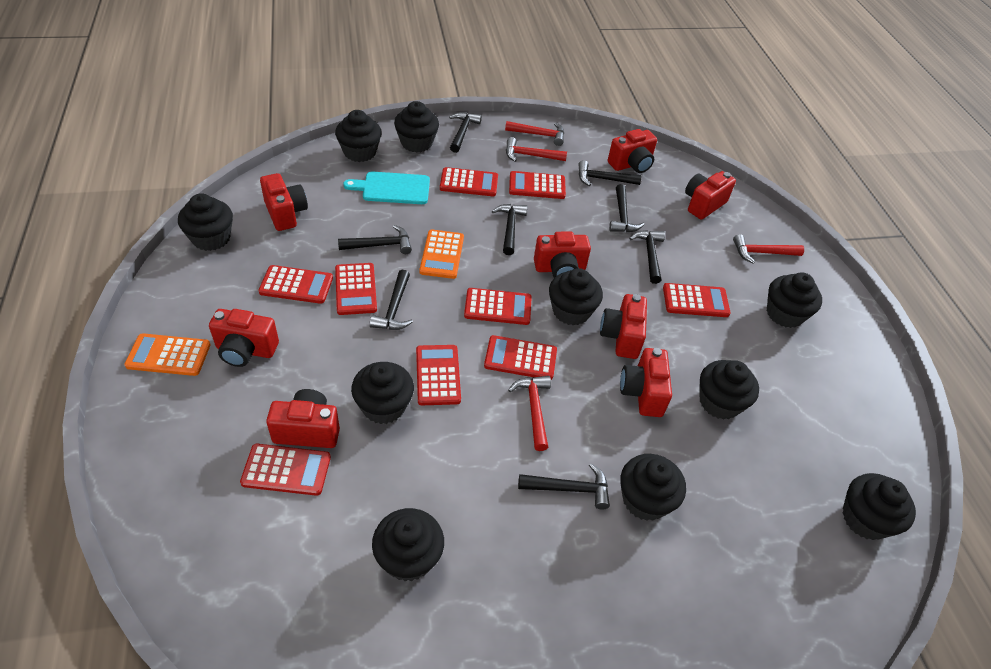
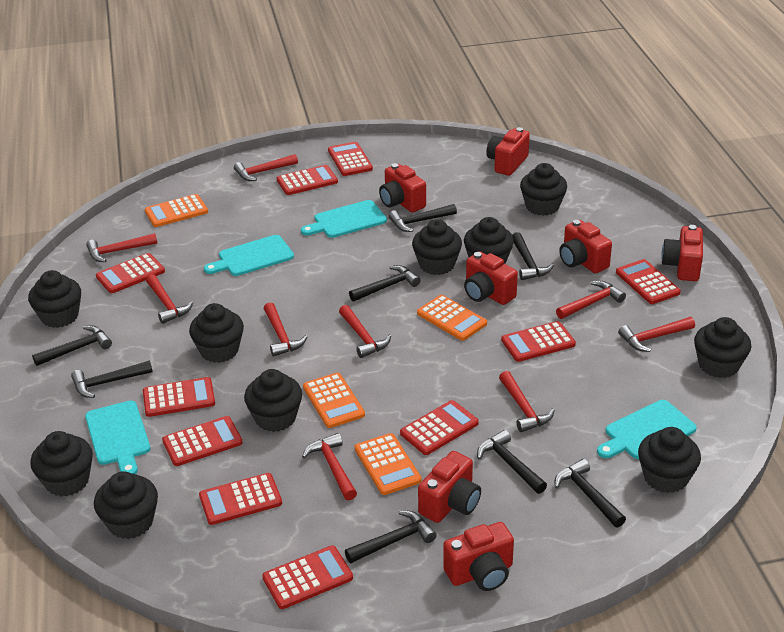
orange calculator: [124,333,211,376] [420,229,464,279] = 2 -> [145,194,208,227] [303,373,365,428] [355,433,421,495] [417,295,487,341] = 4
red calculator: [240,444,331,496] [258,265,333,304] [335,263,377,315] [416,345,461,405] [440,167,498,196] [464,288,532,325] [484,335,557,380] [509,171,566,199] [663,283,731,317] = 9 -> [96,253,165,293] [143,377,215,417] [162,416,243,466] [199,473,282,525] [262,546,353,609] [277,165,338,195] [328,142,373,176] [400,400,479,455] [501,321,576,362] [616,259,681,304] = 10
red camera: [209,309,279,367] [260,173,308,231] [266,389,340,448] [534,232,591,278] [600,294,647,359] [608,129,657,173] [620,348,672,417] [685,171,736,219] = 8 -> [379,163,426,212] [418,451,481,523] [443,522,514,591] [464,251,518,305] [486,127,530,176] [559,220,612,273] [661,225,703,281] = 7
red hammer: [505,121,564,146] [506,137,567,162] [508,376,551,451] [733,234,804,264] = 4 -> [86,233,157,262] [146,274,193,324] [234,154,298,181] [263,302,308,357] [302,433,357,500] [339,305,391,358] [499,371,555,432] [556,281,626,319] [618,317,695,352] = 9
turquoise cutting board: [343,171,430,204] = 1 -> [85,401,150,474] [204,235,294,276] [301,200,387,238] [597,400,697,459] = 4

